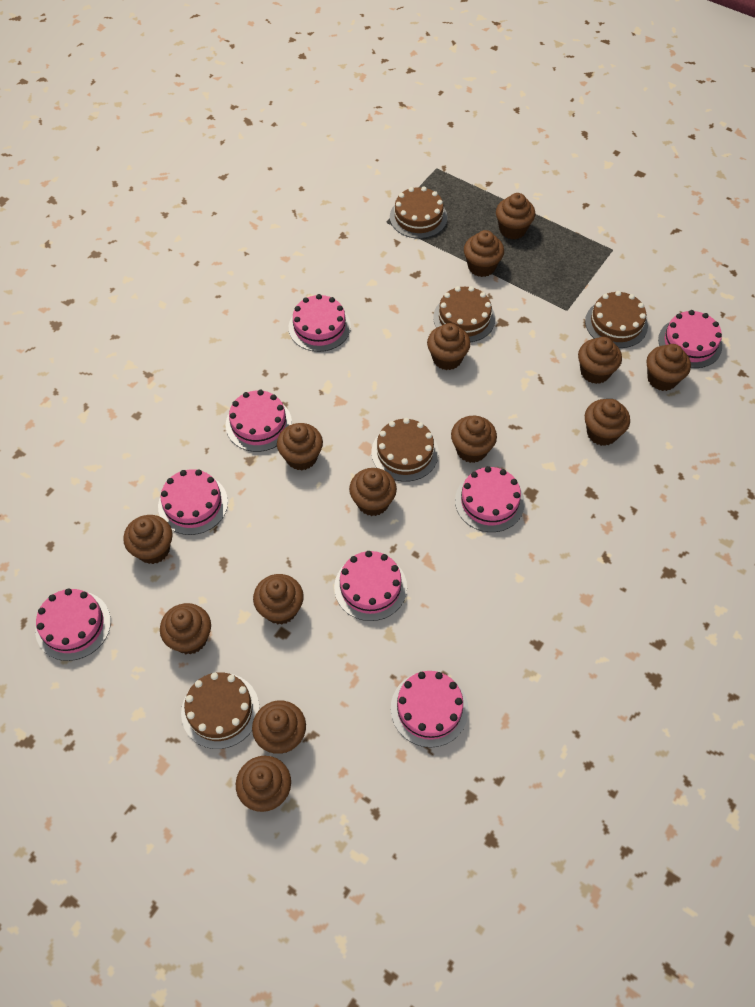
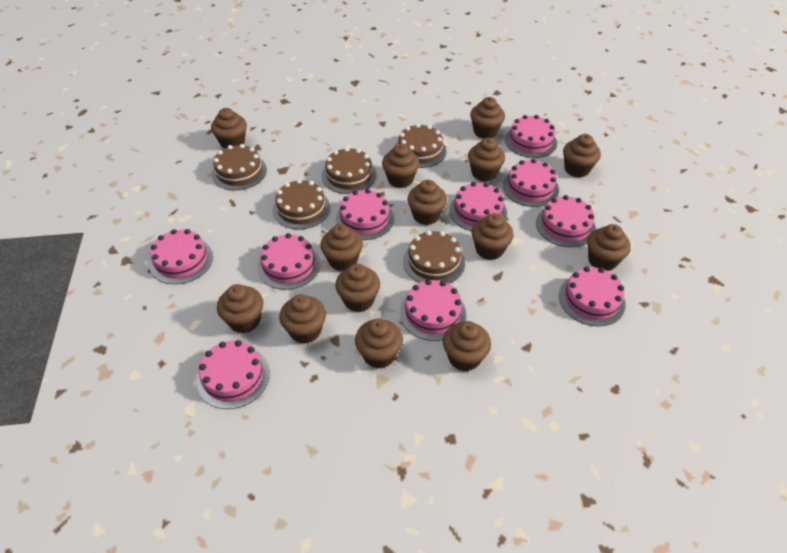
pink cake: [35,588,111,661] [158,469,228,535] [226,390,292,452] [289,294,351,352] [334,551,407,621] [391,671,468,748] [455,466,525,532] [658,310,722,368] = 8 -> [149,229,213,284] [197,340,270,409] [258,233,320,290] [336,189,394,240] [400,279,466,341] [449,182,507,231] [503,159,559,207] [505,115,557,158] [536,195,596,247] [559,267,626,326] = 10

